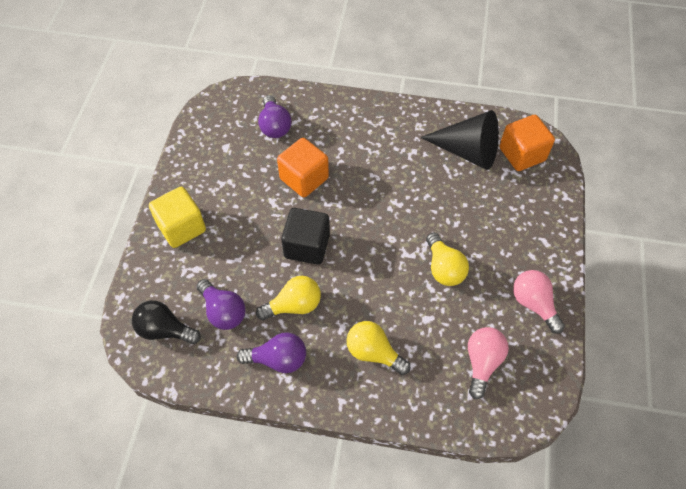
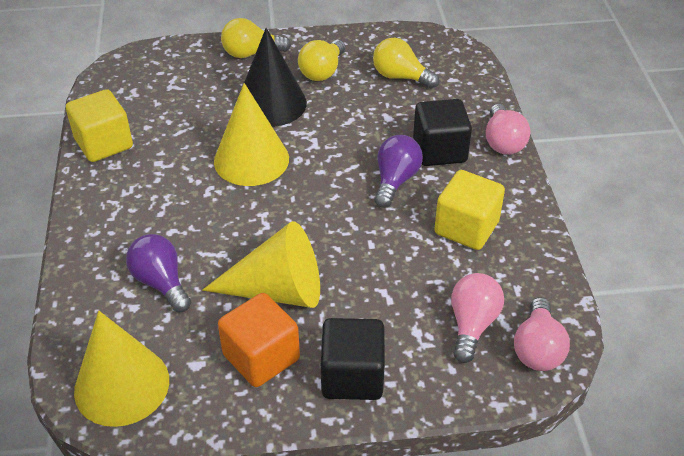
black cube: [281,208,330,265] = 1 -> [321,318,385,400] [413,99,472,166] = 2
black light bulb: [132,300,201,344] = 1 -> none = 0
orange cube: [277,138,329,197] [500,115,555,171] = 2 -> [218,293,300,387] = 1
pink light bulb: [468,327,509,399] [513,270,565,334] = 2 -> [451,273,504,363] [486,104,530,155] [514,297,570,371] = 3
purple light bulb: [196,279,246,330] [237,333,306,373] [258,95,292,138] = 3 -> [126,234,191,312] [375,135,423,208] = 2
yellow cone: none = 0 -> [74,311,169,427] [202,221,320,308] [214,83,289,186] = 3
yellow cube: [149,187,206,248] = 1 -> [66,89,133,162] [434,170,505,250] = 2

